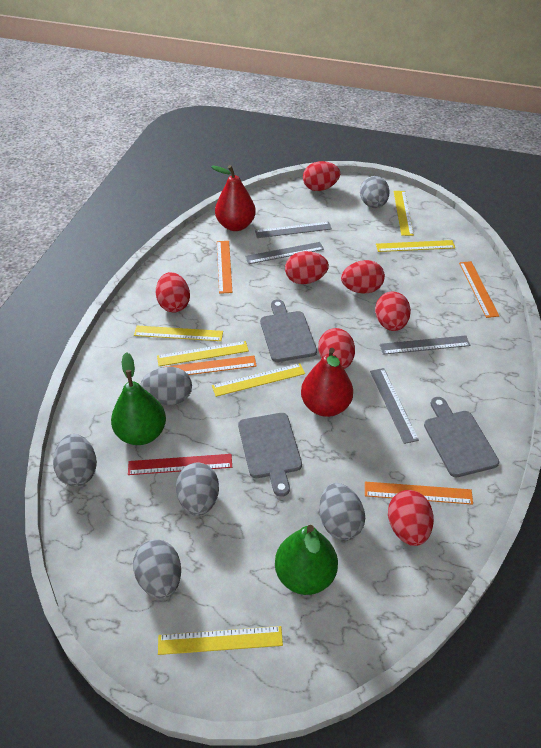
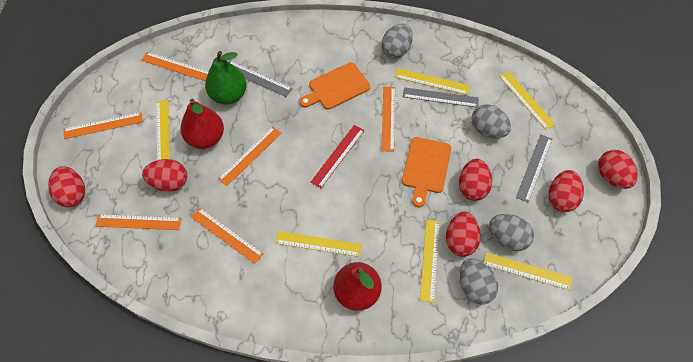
green pear: [111,352,166,445] [275,525,338,595] = 2 -> [205,51,247,105] = 1
grey cutting board: [238,413,302,497] [260,299,317,362] [424,397,499,477] = 3 -> none = 0
grey egg: [53,434,97,486] [133,539,181,599] [140,367,192,405] [176,463,219,516] [319,483,365,540] [360,176,389,208] = 6 -> [382,24,413,58] [459,258,498,305] [471,104,511,138] [489,214,534,251] = 4
grey ruler: [245,242,324,264] [255,222,332,238] [370,368,419,444] [380,335,470,355] = 4 -> [229,61,292,97] [403,87,479,108] [516,134,552,203] = 3
orange cutting board: none = 0 -> [300,62,370,110] [402,137,451,207] = 2
orange ruler: [165,356,257,375] [217,241,233,294] [365,482,473,505] [459,261,499,318] = 4 -> [63,112,143,139] [96,214,181,230] [142,52,209,81] [191,208,264,264] [218,126,282,186] [382,87,395,152] = 6
red egg: [156,272,190,313] [285,251,329,284] [303,161,340,191] [318,328,355,369] [341,260,385,293] [375,291,411,331] [388,490,434,546] = 7 -> [48,166,85,207] [142,159,187,192] [446,212,481,257] [459,159,492,201] [549,170,584,212] [598,150,638,189] = 6

